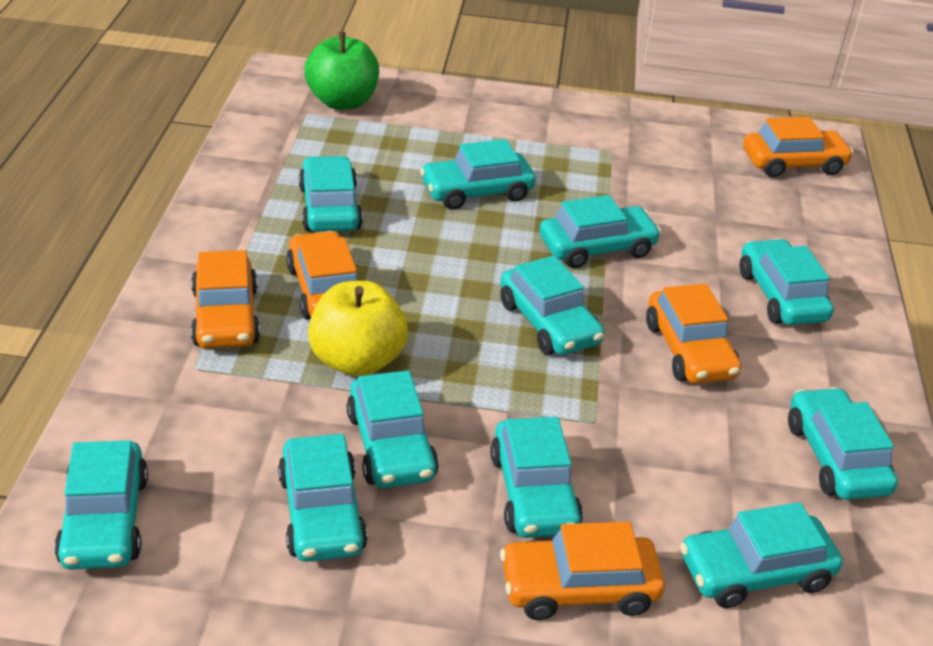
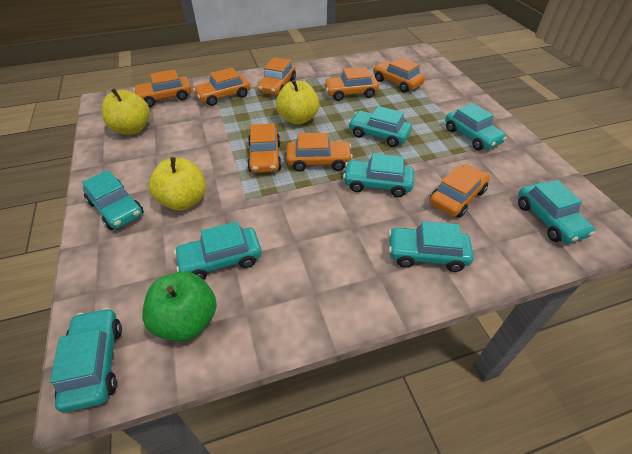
orange car: [191,250,260,348] [286,231,358,320] [500,522,665,620] [646,284,741,384] [743,117,854,178] = 5 -> [133,69,192,107] [193,68,250,106] [247,124,282,173] [257,57,296,95] [286,133,353,172] [324,67,379,101] [373,57,425,93] [429,164,490,218] = 8
turquoise car: [55,440,148,569] [278,434,368,562] [299,156,363,232] [347,370,439,488] [420,139,536,210] [490,417,583,538] [500,256,605,355] [539,195,661,268] [680,502,843,608] [740,239,834,325] [788,387,898,500] = 11 -> [50,308,122,412] [82,170,144,230] [174,222,261,280] [343,153,414,197] [348,106,412,147] [389,221,474,272] [445,103,507,150] [518,180,595,243] = 8
yellow apple: [308,281,408,377] = 1 -> [101,88,150,135] [149,157,206,211] [276,79,319,125] = 3

